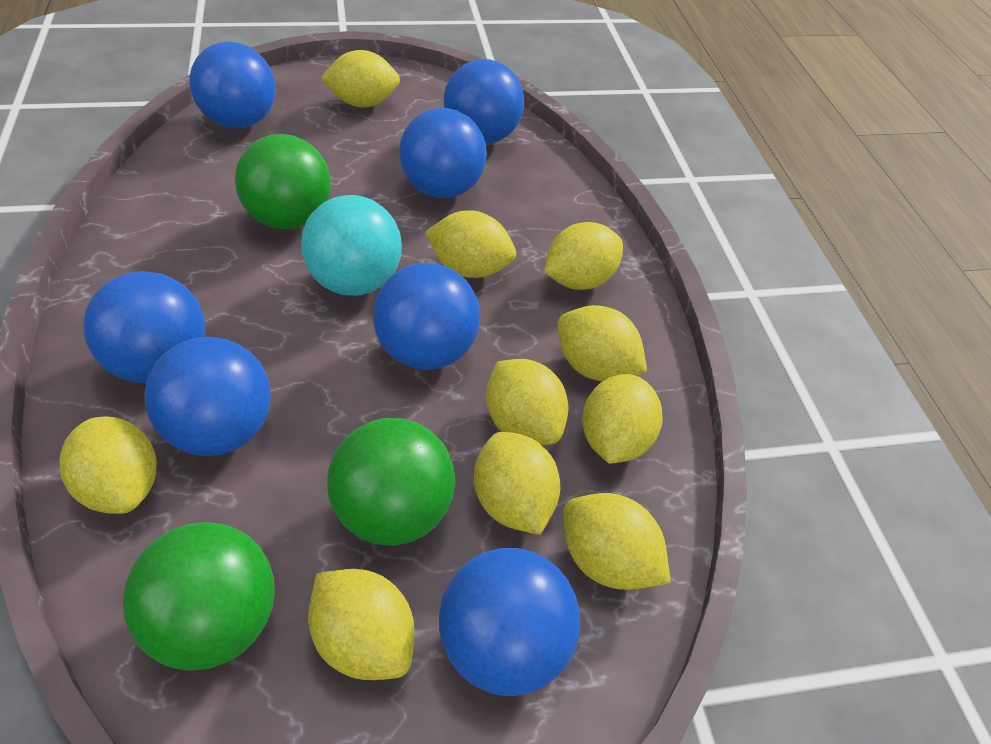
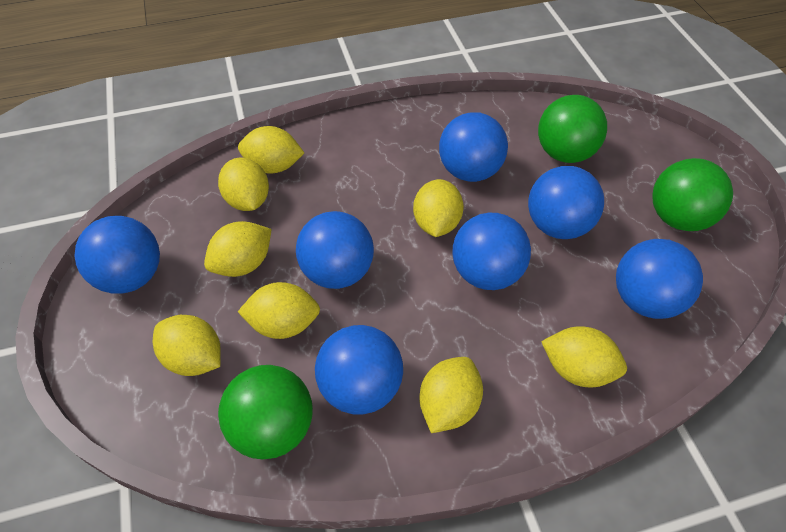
turquoise ball: [301,195,402,296] = 1 -> none = 0
yellow lemon: [59,416,157,514] [308,569,414,680] [321,50,400,107] [425,210,516,278] [474,432,560,535] [486,359,569,445] [544,222,623,290] [558,305,647,381] [563,493,671,590] [582,374,663,464] = 10 -> [153,315,221,376] [204,221,272,277] [218,158,269,211] [238,126,304,174] [238,282,320,339] [413,179,464,237] [419,357,483,433] [541,326,627,387] = 8

